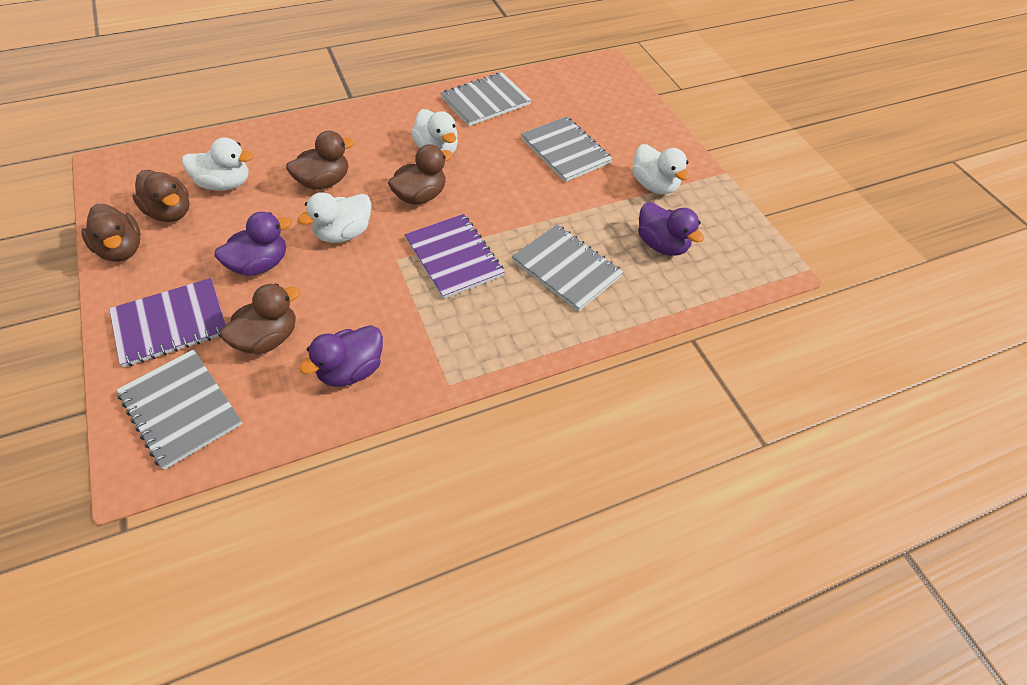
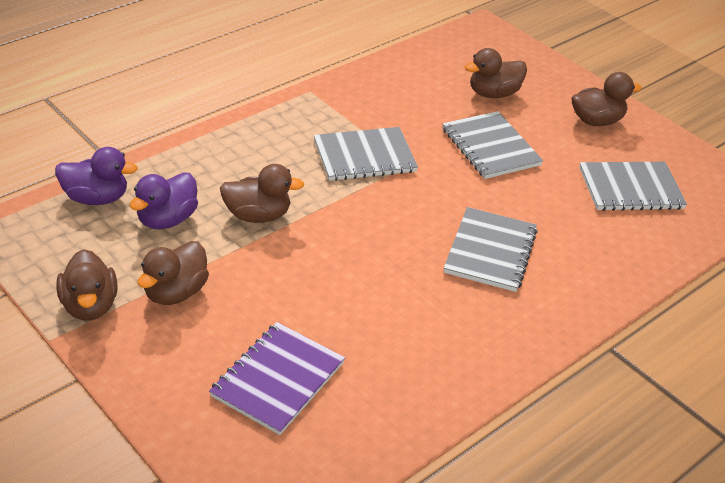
purple duck: [215,212,292,276] [299,325,383,387] [638,202,704,256] = 3 -> [55,147,138,205] [130,172,198,229] = 2
purple notebook: [109,278,226,368] [405,214,505,299] = 2 -> [209,322,345,435] = 1
white duck: [182,137,253,191] [298,192,371,243] [411,109,458,154] [632,144,690,195] = 4 -> none = 0

